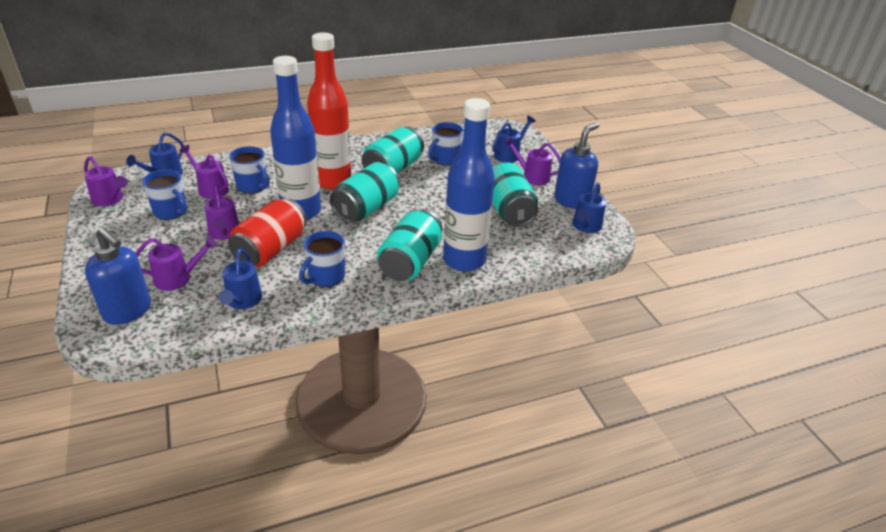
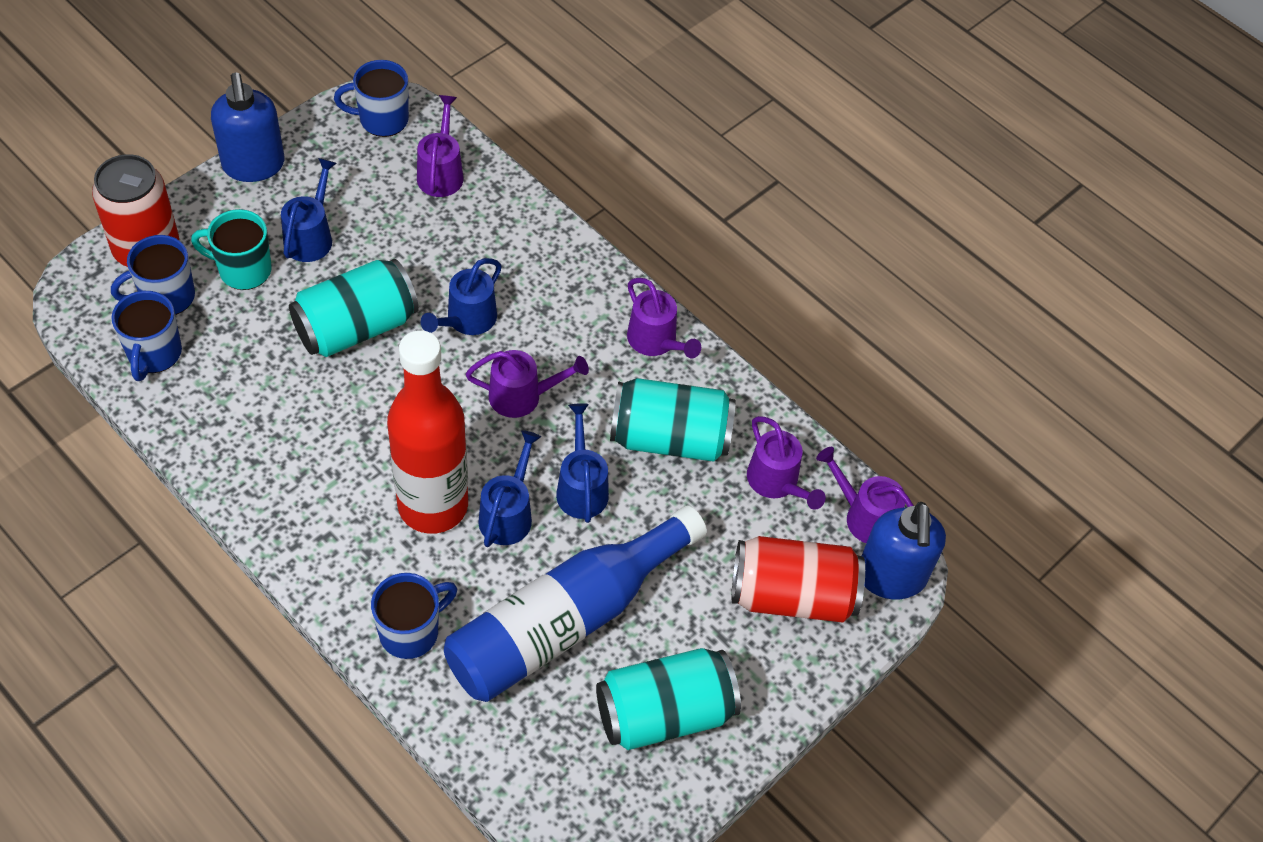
blue bottle: [270,56,321,220] [443,98,495,272] = 2 -> [444,505,707,702] = 1
red can: [228,198,307,267] = 1 -> [92,154,179,267] [732,536,865,622] = 2
turquoise can: [330,162,400,223] [362,127,424,173] [377,209,442,281] [492,162,539,227] = 4 -> [289,259,419,357] [596,648,741,750] [610,378,736,462] = 3
turquoise mug: none = 0 -> [191,209,271,290] = 1

